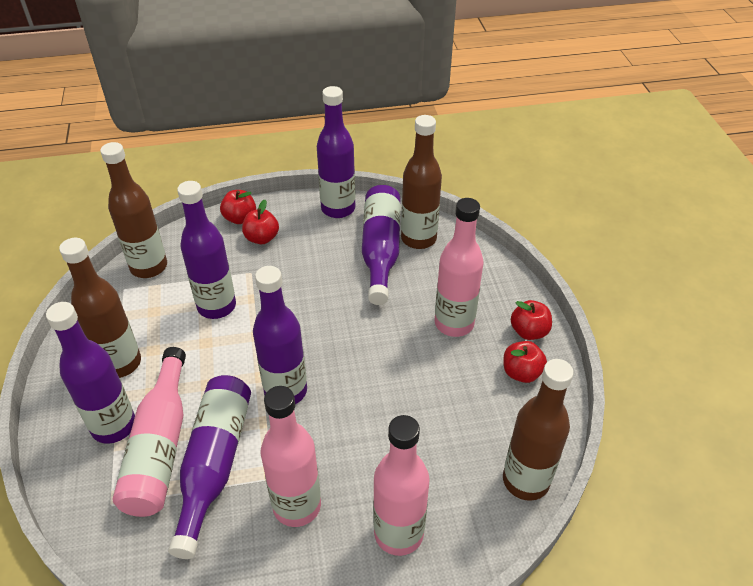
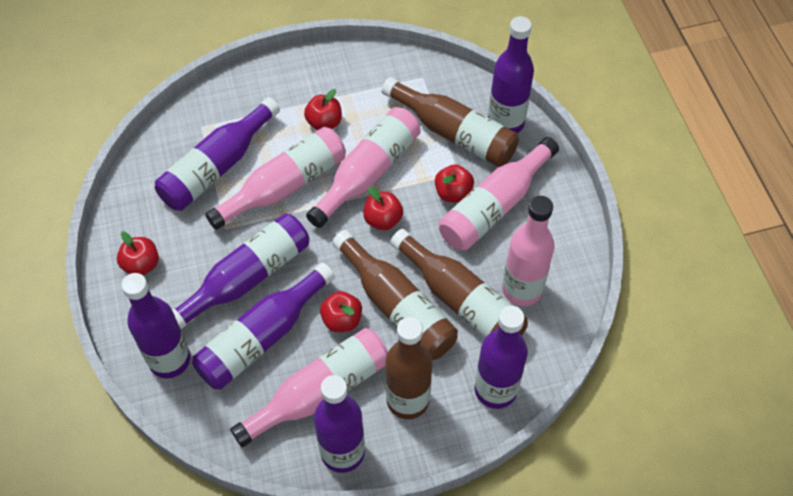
pink bottle: [113,347,186,517] [260,386,321,527] [373,415,429,556] [435,198,484,337] = 4 -> [205,127,346,230] [230,328,388,447] [306,107,421,228] [439,137,559,251] [502,196,555,306] = 5
purple bottle: [46,302,135,444] [168,375,251,559] [177,181,236,319] [253,266,307,404] [317,86,356,218] [362,185,401,305] = 6 -> [121,273,190,378] [155,97,280,211] [172,214,309,329] [192,263,335,390] [314,375,365,473] [475,306,528,409] [488,16,534,133] = 7
red apple: [220,190,256,224] [242,200,279,244] [503,341,547,383] [511,300,552,340] = 4 -> [117,231,159,276] [304,89,342,130] [320,291,362,332] [363,187,403,230] [435,164,474,202] = 5

